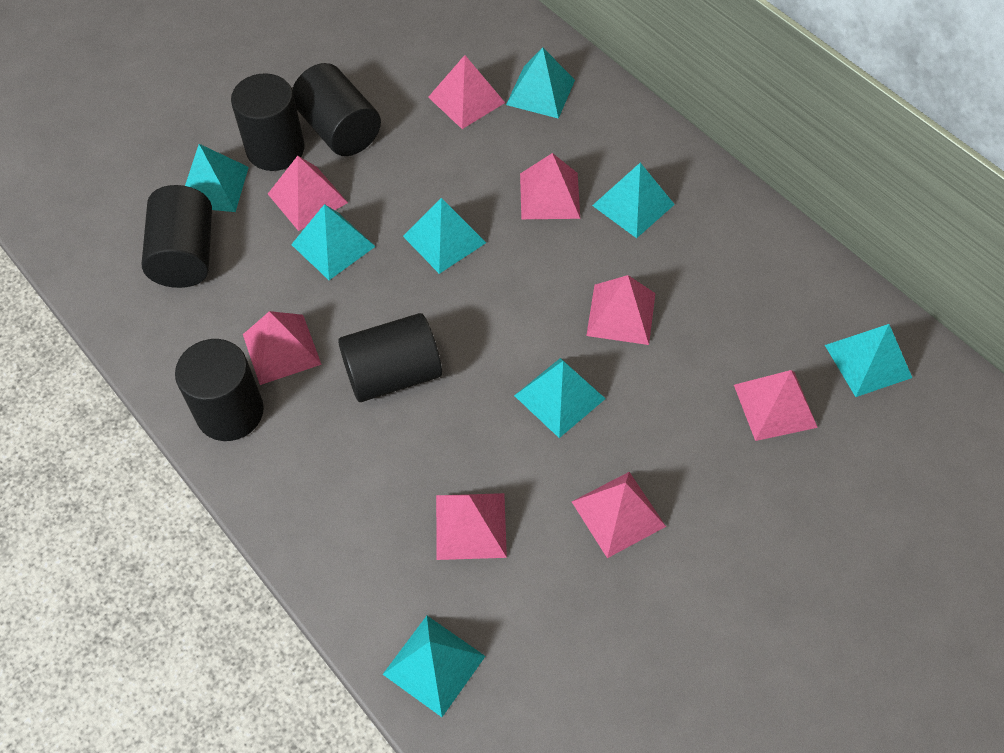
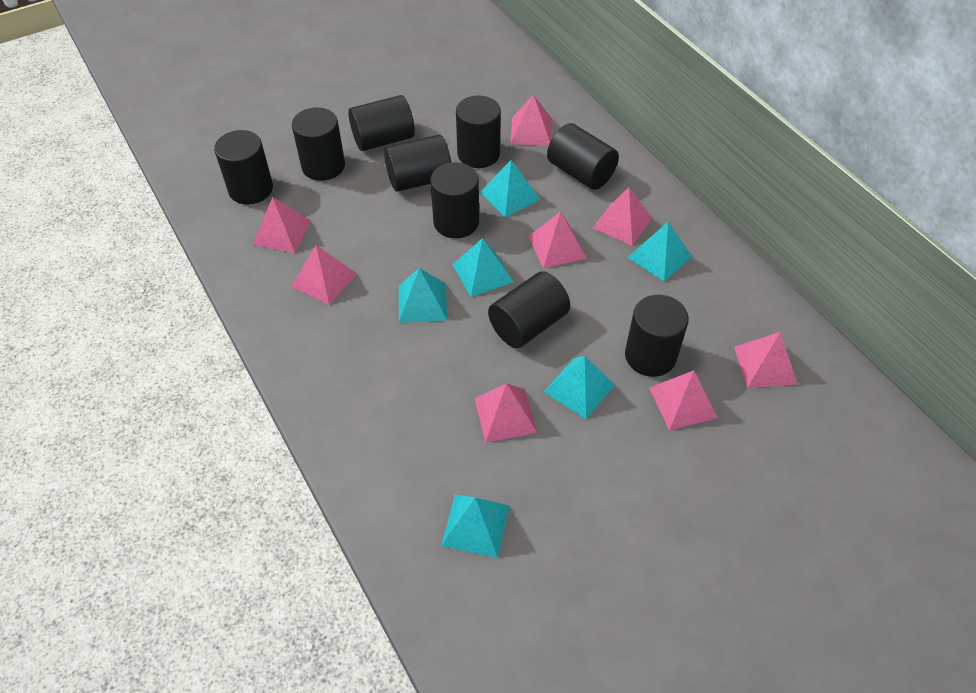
black cylinder: [142,185,212,288] [175,339,264,441] [231,73,305,171] [292,63,381,156] [338,313,442,402] = 5 -> [214,130,273,205] [292,107,345,181] [348,95,415,151] [384,135,451,192] [430,162,479,238] [456,96,501,168] [488,271,570,348] [547,123,619,190] [625,295,689,377] = 9
turquoise pyramid: [185,144,249,212] [291,204,376,280] [383,616,485,717] [403,198,486,274] [506,47,575,119] [514,358,605,438] [592,163,675,238] [825,324,912,397] = 8 -> [399,268,447,323] [441,495,509,558] [452,238,514,297] [480,160,540,217] [544,356,615,419] [627,222,692,282] = 6

